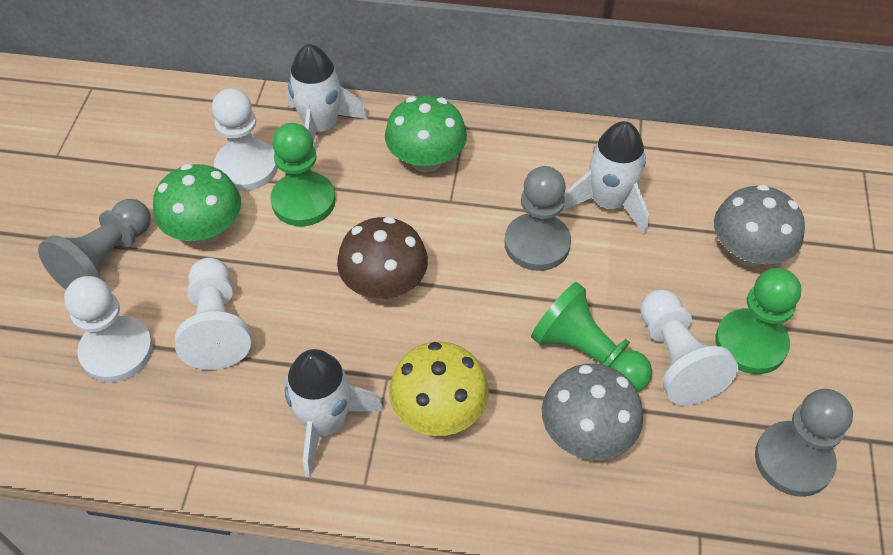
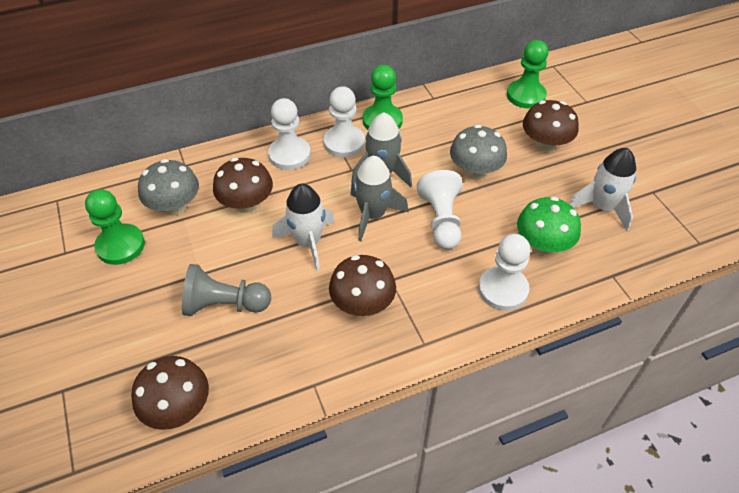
brown mushroom: [337,217,428,299] = 1 -> [131,356,209,430] [213,158,273,213] [329,255,396,316] [523,100,579,152] = 4
green mushroom: [153,164,241,244] [385,95,467,172] = 2 -> [517,197,581,255] = 1
grey pawn: [38,199,151,290] [505,166,571,271] [755,389,853,497] = 3 -> [182,264,271,316] = 1
grey rocket: none = 0 -> [350,156,409,241] [351,112,412,187] = 2
white rocket: [284,349,384,478] [287,44,367,143] [561,121,649,235] = 3 -> [272,184,334,271] [569,148,636,231] = 2
yellow mushroom: [389,342,489,436] = 1 -> none = 0

